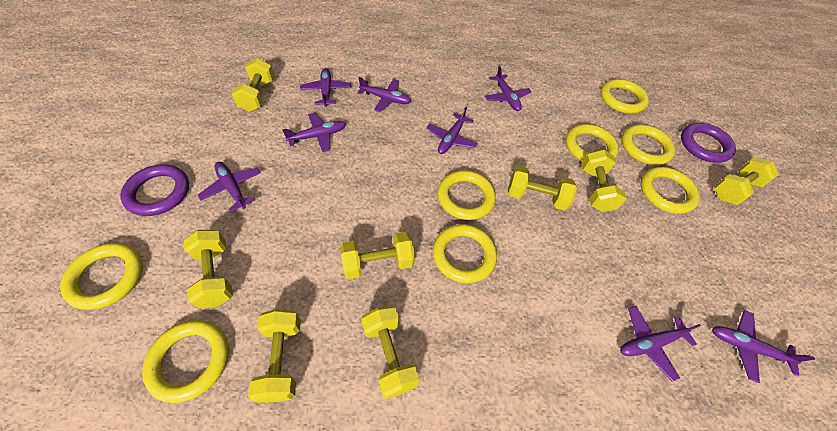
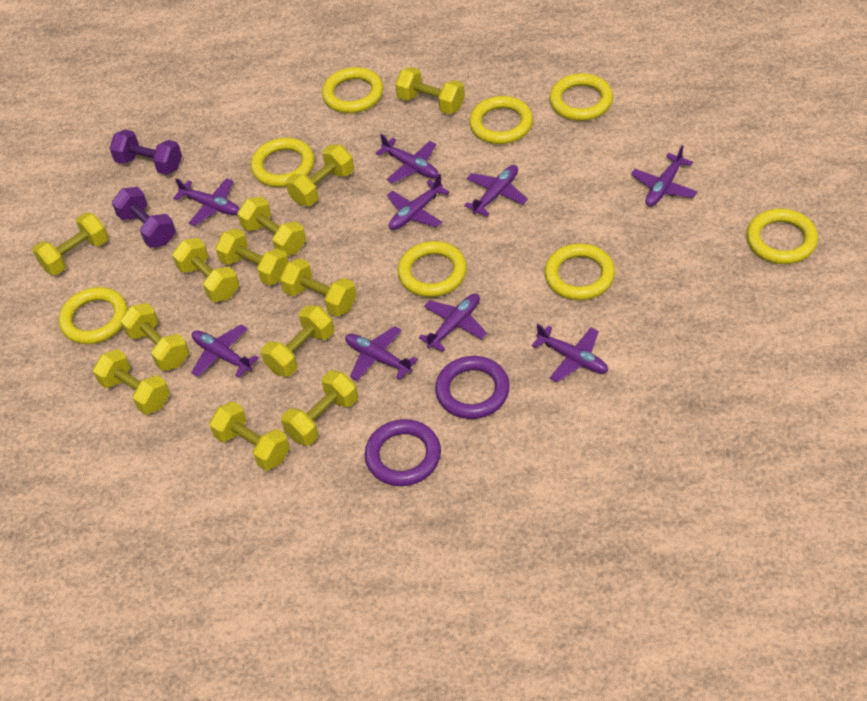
purple dumbbell: none = 0 -> [109,129,182,175] [112,187,176,248] = 2
purple plane: [198,162,261,212] [282,113,346,152] [300,68,351,107] [357,77,412,112] [426,107,478,154] [485,66,531,111] [620,306,701,381] [712,310,815,383] = 8 -> [173,178,239,226] [191,325,259,378] [345,326,418,381] [376,134,438,184] [387,174,450,230] [419,294,487,352] [464,165,528,217] [532,324,608,383] [631,145,698,207] = 9
yellow dumbbell: [184,230,233,309] [232,58,275,112] [248,309,301,403] [340,231,415,279] [361,306,420,399] [508,166,577,211] [581,149,627,212] [714,157,779,205] = 8 -> [33,213,108,275] [93,349,170,415] [120,303,189,371] [172,238,239,302] [209,401,290,471] [215,228,289,286] [237,196,306,256] [261,305,334,377] [280,258,357,317] [281,371,358,446] [286,145,354,206] [395,67,465,114] = 12

